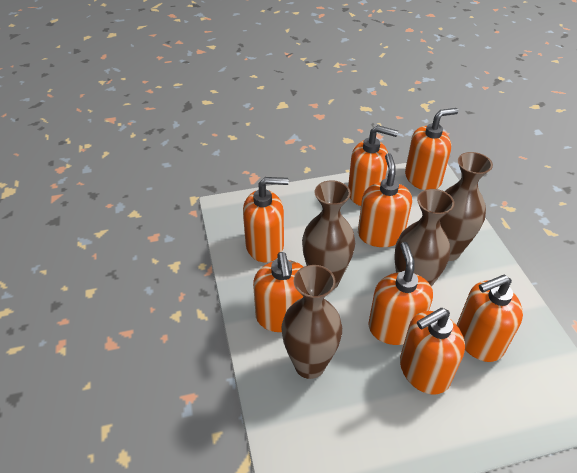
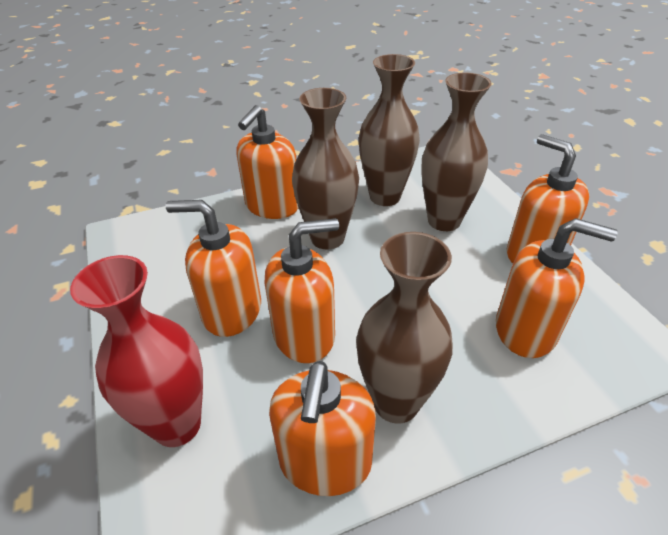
orange soap dispenser: [243,177,289,262] [253,252,303,332] [348,125,398,206] [358,153,412,247] [369,242,433,345] [400,308,465,395] [405,108,458,190] [457,275,523,362] = 8 -> [166,200,261,337] [236,105,299,219] [265,218,339,363] [269,361,376,496] [496,218,618,358] [507,134,589,263] = 6
red vase: none = 0 -> [70,255,203,447] = 1

